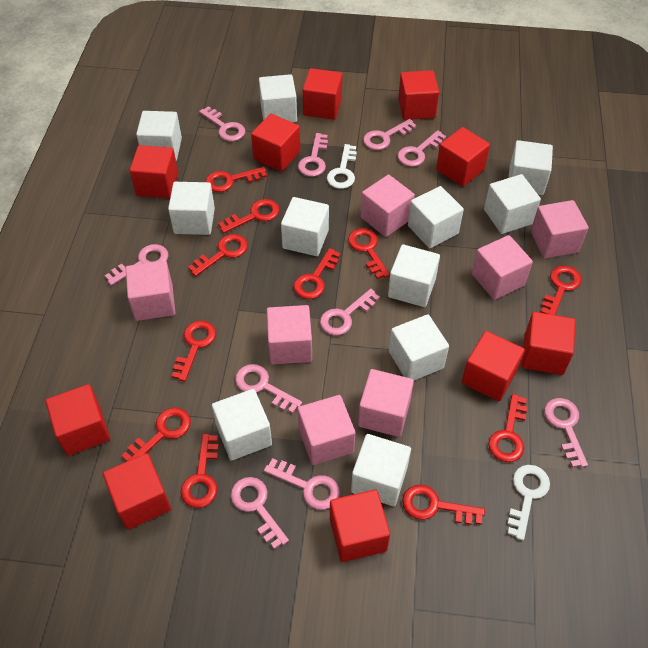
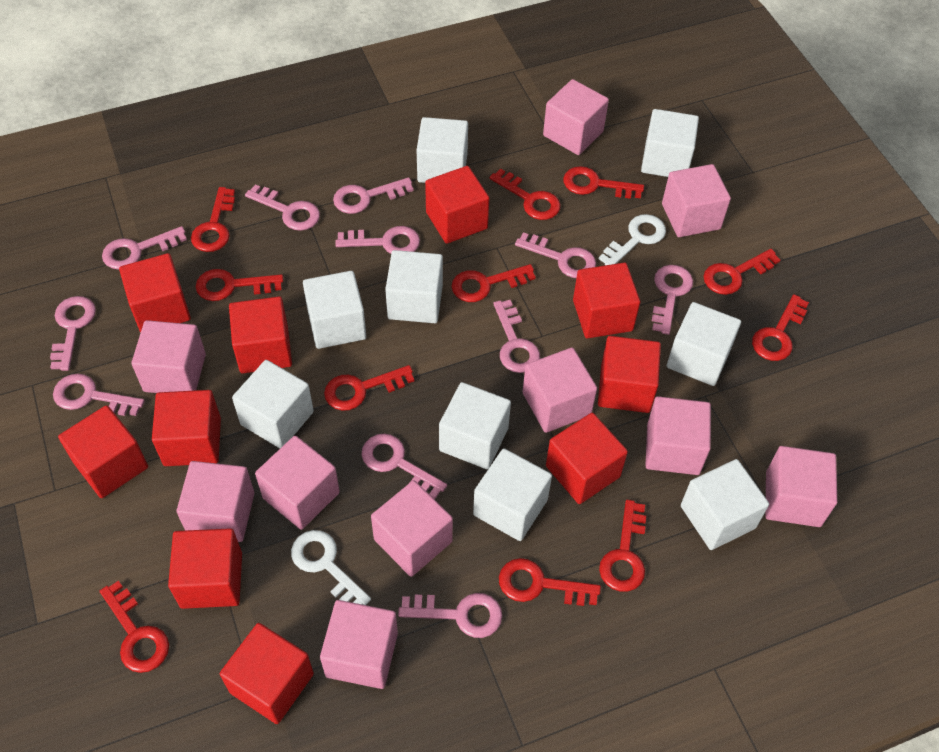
pink cube: [126,260,175,321] [267,305,312,365] [298,395,356,465] [358,369,414,437] [361,175,415,237] [472,235,533,300] [531,200,589,258] = 7 -> [132,320,206,393] [176,461,255,542] [255,436,340,530] [320,600,398,689] [371,480,453,577] [522,348,597,433] [543,79,609,155] [645,396,711,475] [662,164,731,237] [765,446,837,527] = 10
pink key: [105,244,169,286] [199,106,245,141] [231,477,289,549] [235,364,302,413] [264,458,340,510] [298,133,328,177] [320,289,380,336] [363,119,416,150] [398,130,446,167] [544,398,588,468] = 10 -> [50,296,96,371] [53,374,145,416] [102,226,187,270] [245,184,320,231] [333,177,413,214] [335,226,420,254] [362,434,447,499] [398,593,502,638] [493,300,540,373] [515,232,596,278] [652,265,693,335] = 11
white cube: [136,111,182,161] [168,182,215,235] [212,389,272,461] [259,74,297,122] [281,197,329,256] [351,434,411,506] [388,244,440,307] [389,314,449,380] [408,186,464,248] [484,174,541,234] [509,140,553,195] = 11 -> [232,360,314,448] [303,271,366,349] [385,250,443,323] [417,117,468,183] [439,382,511,469] [473,448,552,541] [641,109,699,177] [667,302,741,386] [681,459,769,550] = 9

